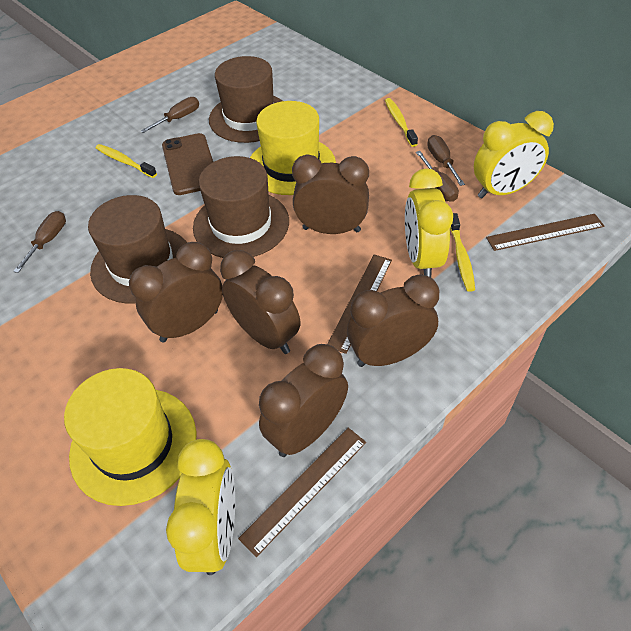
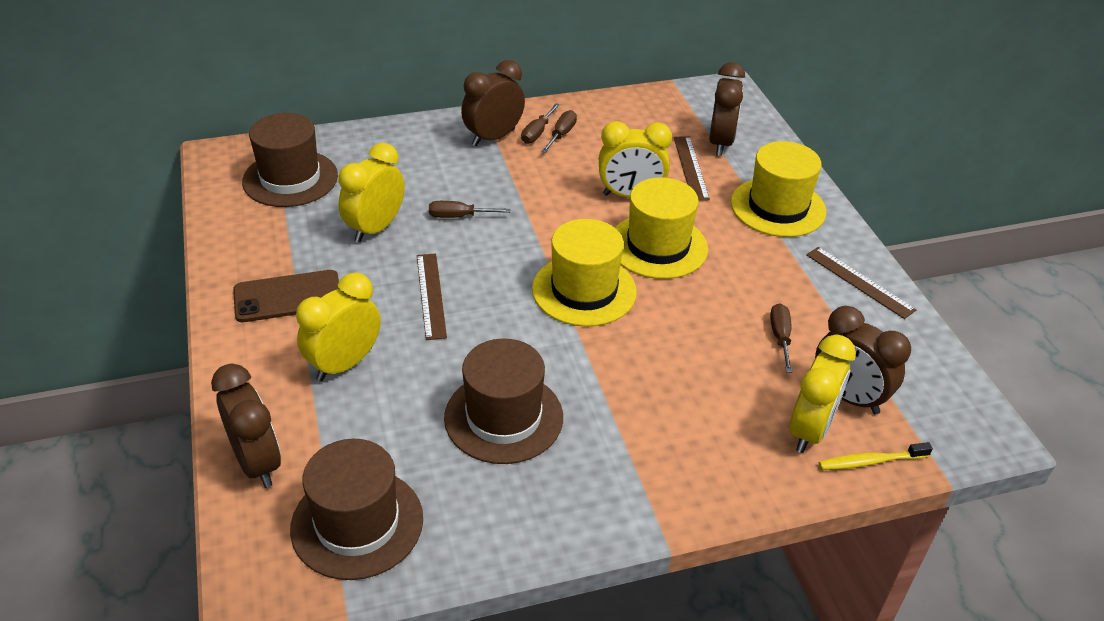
brown clock: [129,242,223,342] [220,250,301,354] [259,344,348,457] [292,155,369,234] [347,274,439,367] = 5 -> [211,364,281,488] [461,60,525,146] [709,62,745,156] [815,306,911,414] = 4
yellow clock: [166,439,235,575] [405,168,453,277] [474,111,554,199] = 3 -> [296,273,381,381] [338,143,404,243] [599,121,672,198] [789,334,856,453] = 4
yellow hat: [64,368,196,506] [250,101,336,195] = 2 -> [532,219,637,327] [615,177,708,279] [731,141,826,237] = 3
yellow toothbrush: [96,144,157,178] [385,98,418,147] [450,213,475,292] = 3 -> [819,442,933,470] = 1

